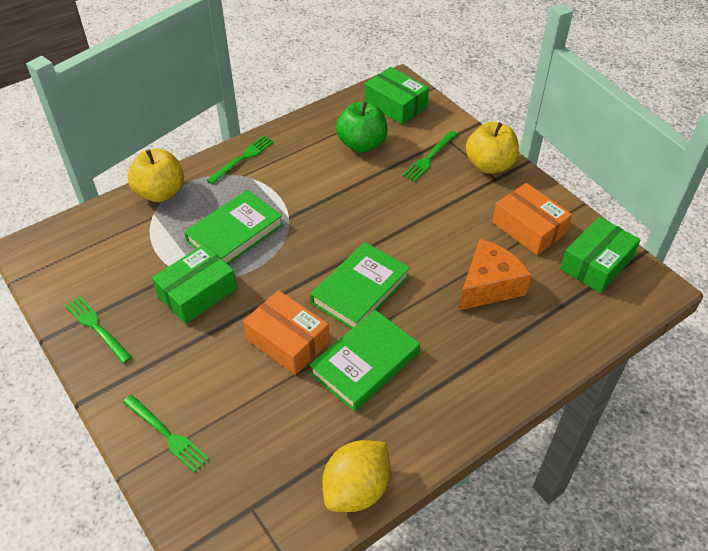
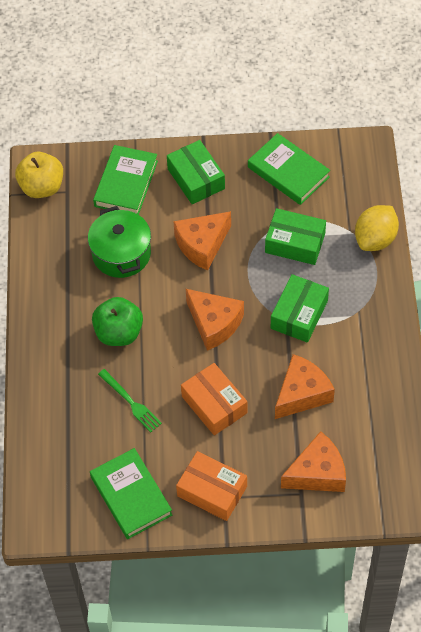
green fork: [65,296,132,363] [123,395,209,473] [207,136,274,184] [403,131,458,181] = 4 -> [98,369,162,432] = 1
green pot: none = 0 -> [88,206,151,278] = 1
orange cheese: [459,239,531,310] = 1 -> [173,211,231,271] [186,289,244,351] [275,354,335,419] [281,431,346,492] = 4
yellow apple: [128,149,184,202] [466,122,519,174] = 2 -> [15,152,63,198] = 1

